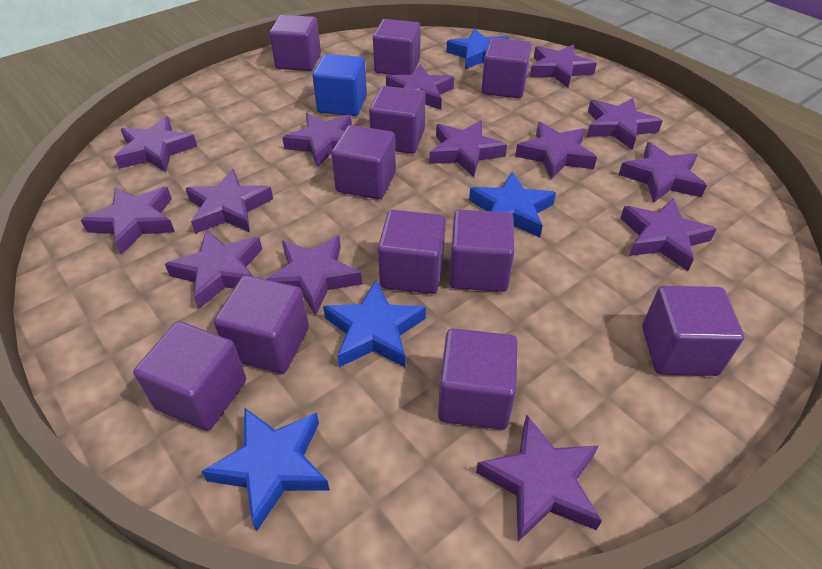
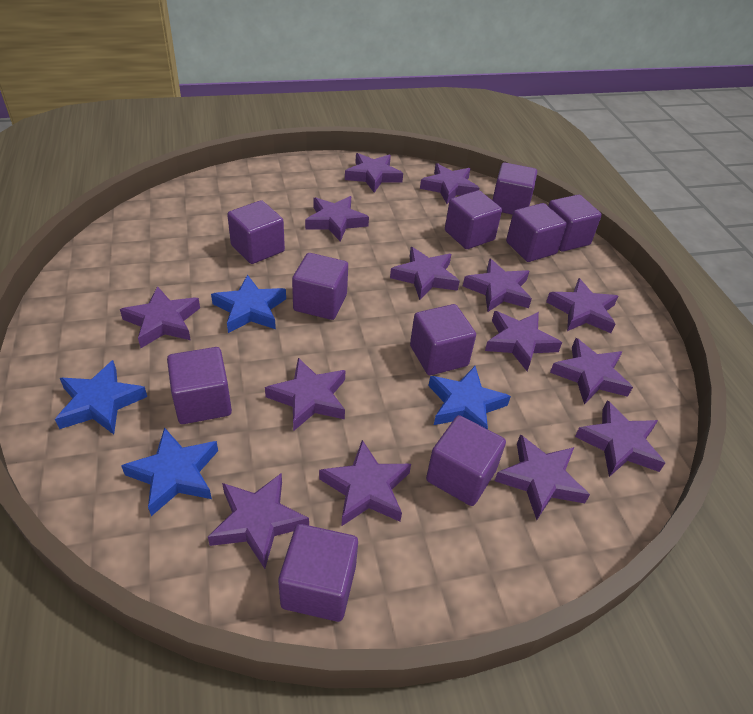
blue cube: [313,54,367,116] = 1 -> none = 0
purple cube: [133,321,246,431] [214,275,309,373] [269,15,321,71] [331,125,396,200] [369,86,425,154] [373,19,421,75] [378,210,446,294] [438,328,518,430] [449,210,514,292] [481,38,532,98] [642,286,744,376] = 11 -> [167,347,232,424] [227,200,285,264] [278,524,358,622] [292,253,348,320] [410,304,476,375] [426,415,506,506] [445,190,502,249] [492,162,537,215] [506,203,567,262] [548,194,602,252] = 10

